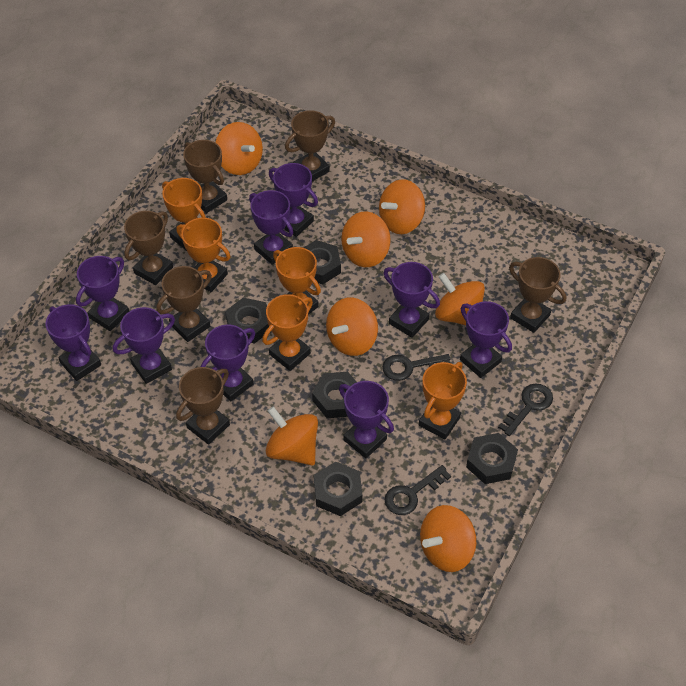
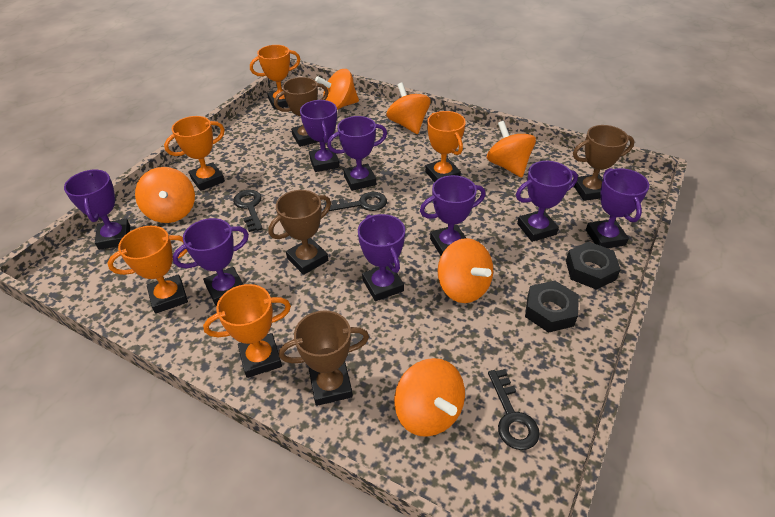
black nut: [225,298,269,344] [303,240,341,285] [312,372,357,418] [314,462,362,516] [466,433,518,484] = 5 -> [525,281,579,333] [566,242,621,290] = 2
brown trophy: [124,211,173,285] [156,266,212,342] [176,367,230,445] [183,140,227,213] [285,110,335,181] [509,257,566,333] = 6 -> [268,190,331,275] [274,77,329,147] [279,310,369,406] [573,125,634,201] = 4
orange spinning top: [215,122,263,175] [266,406,318,466] [326,297,378,356] [341,211,391,267] [379,179,425,234] [420,505,476,572] [435,273,485,325] = 7 -> [135,167,195,223] [315,69,359,110] [386,83,431,134] [394,358,465,437] [438,238,493,303] [486,121,536,177] = 6
purple trophy: [46,304,101,381] [76,256,129,331] [113,307,175,384] [200,325,255,401] [249,190,293,265] [269,163,318,237] [339,381,394,458] [383,262,440,338] [460,301,512,378] = 9 -> [64,170,130,250] [173,218,249,306] [300,100,340,172] [327,116,387,191] [358,214,405,301] [420,175,486,256] [516,161,578,242] [586,168,649,248] = 8

